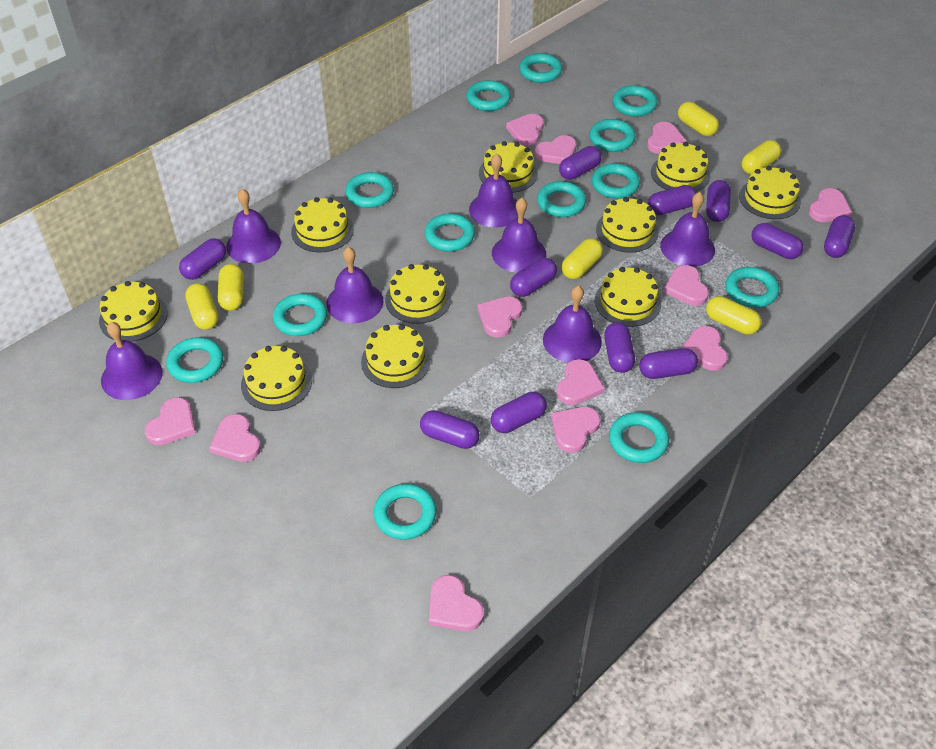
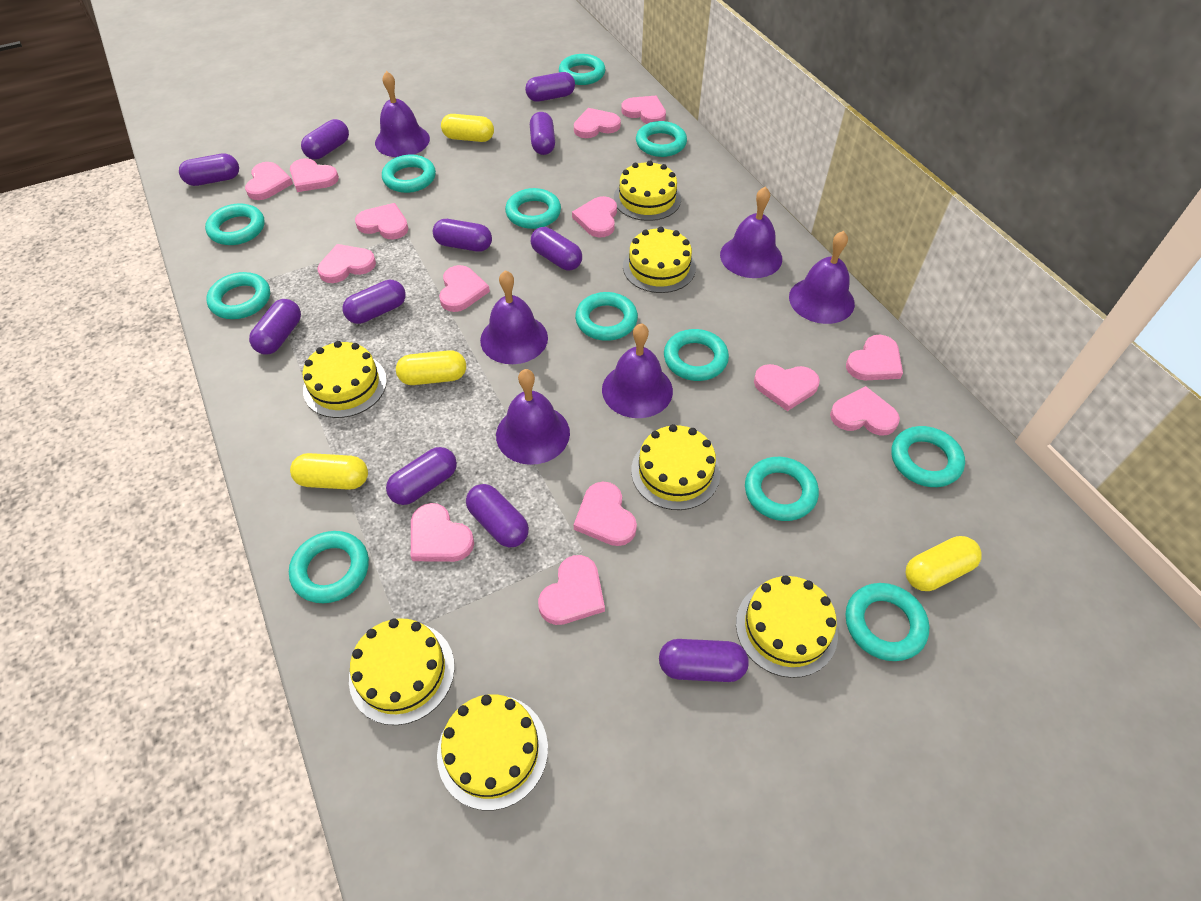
pink heart: [145,397,196,445] [209,414,261,462] [429,575,484,631] [477,296,522,338] [506,114,544,146] [535,135,576,164] [551,407,601,453] [556,359,605,405] [647,122,686,154] [663,265,709,306] [682,326,728,371] [809,188,852,222] = 12 -> [245,162,293,200] [290,158,339,192] [317,244,376,283] [355,203,408,239] [411,503,474,562] [439,265,490,312] [538,555,605,625] [572,196,617,237] [574,108,621,138] [574,482,637,546] [621,96,666,124] [754,364,820,411] [830,386,900,435] [846,335,903,380] = 14
purple bell: [101,322,163,400] [226,189,281,264] [326,247,383,323] [469,154,518,228] [492,198,546,273] [543,285,602,363] [660,192,715,267] = 7 -> [375,71,430,157] [480,270,548,364] [496,369,570,465] [602,323,673,418] [720,187,782,278] [789,231,855,324] = 6
turquoise ring: [166,337,223,383] [273,294,327,336] [345,172,394,208] [373,484,437,540] [424,214,475,251] [466,80,511,111] [519,53,562,83] [537,181,586,217] [589,119,636,152] [591,163,640,198] [609,412,669,463] [612,85,657,117] [725,267,779,308] = 13 -> [205,203,265,245] [206,272,270,319] [289,531,369,603] [382,155,436,193] [505,188,561,229] [559,54,606,85] [575,292,638,341] [636,121,687,157] [664,329,729,381] [745,457,819,521] [846,583,929,661] [891,426,965,487] = 12
yellow cake: [99,281,168,342] [241,346,312,411] [291,197,354,252] [361,324,431,388] [385,264,451,324] [479,141,538,193] [595,267,661,327] [596,197,659,253] [651,142,710,192] [739,166,801,219] = 10 -> [303,341,387,418] [349,618,455,725] [437,694,548,810] [614,161,681,221] [623,227,696,293] [631,424,720,510] [736,575,838,678] = 7
yellow capsule: [185,283,219,330] [218,264,244,311] [561,238,603,279] [678,102,719,136] [706,296,762,335] [742,140,781,174] = 6 -> [290,453,368,490] [396,350,466,385] [441,114,494,142] [906,536,982,591] = 4

